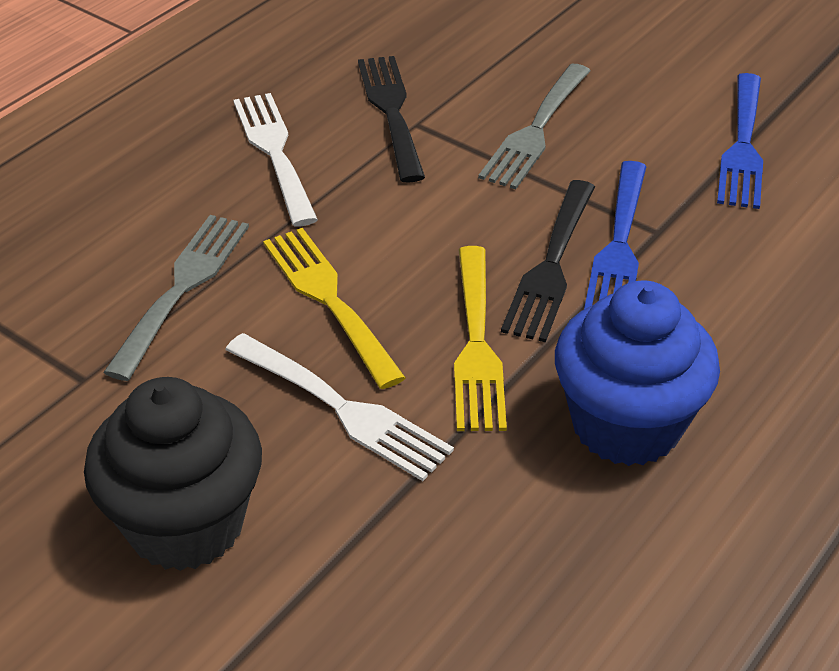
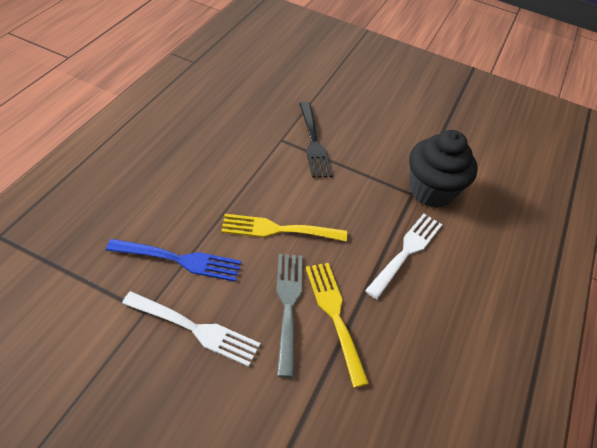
black fork: [358,56,425,183] [501,180,595,342] = 2 -> [299,102,333,178] = 1
blue cupcake: [555,280,720,466] = 1 -> none = 0
blue fork: [584,161,647,309] [717,73,763,209] = 2 -> [106,239,241,282] = 1
grey fork: [103,215,249,381] [478,64,590,189] = 2 -> [276,254,302,378] = 1

